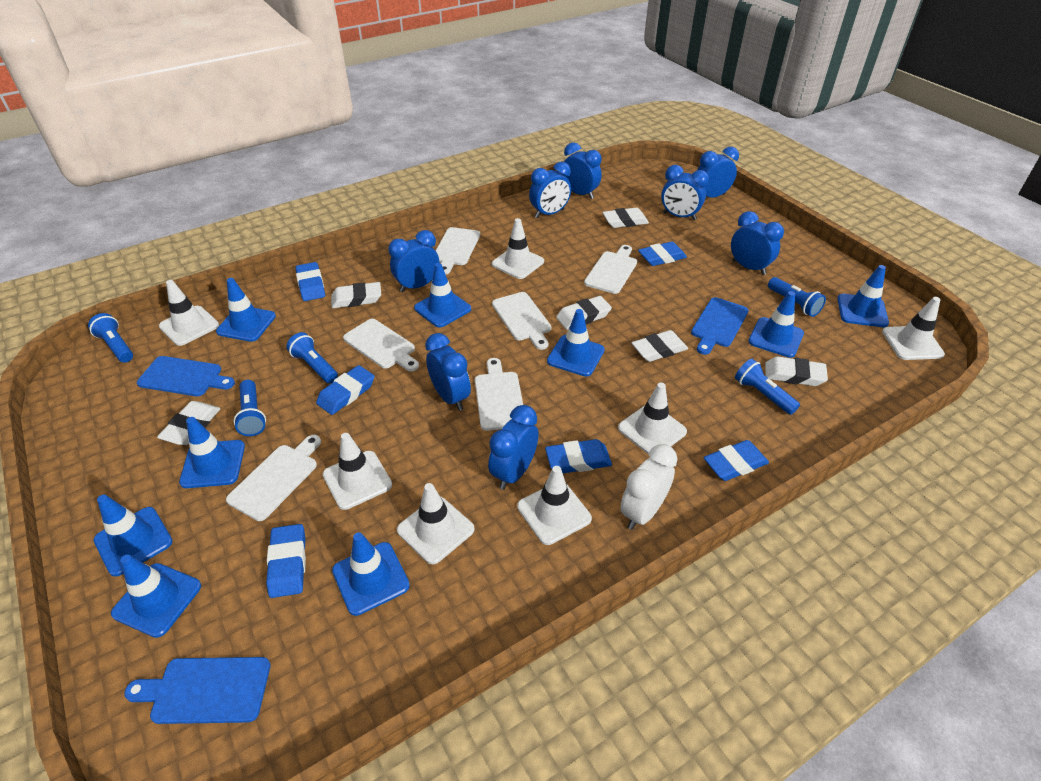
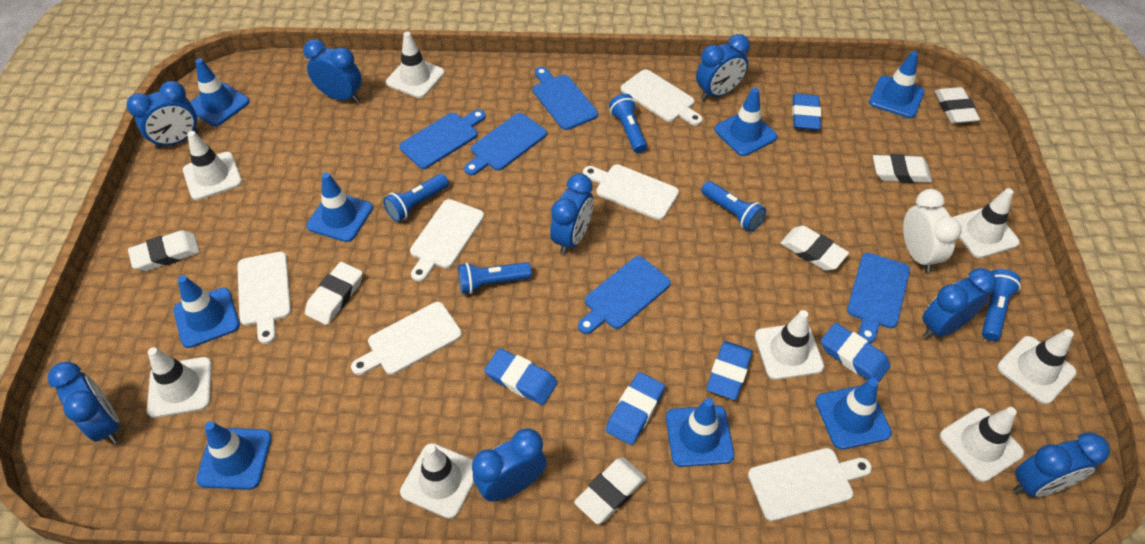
blue cutting board: [124,657,270,724] [137,356,235,396] [691,297,749,355] = 3 -> [399,110,486,169] [464,113,547,175] [533,67,598,130] [578,256,671,334] [847,253,910,344] = 5
blue eraser: [266,524,306,598] [296,262,325,301] [316,365,375,415] [545,439,612,473] [638,242,687,266] [704,440,769,481] = 6 -> [484,348,558,405] [606,372,665,445] [706,341,753,400] [792,93,822,130] [821,323,890,383] = 5
blue traffic cone: [94,495,172,576] [111,555,201,638] [179,417,245,488] [216,278,276,342] [332,533,410,616] [414,263,471,328] [547,309,605,376] [748,291,804,358] [837,265,889,327] = 9 -> [173,275,240,348] [190,58,250,126] [196,421,272,490] [306,172,373,242] [666,398,734,467] [714,88,777,156] [815,378,892,449] [869,51,925,118] = 8
white traffic cone: [159,280,219,346] [323,433,392,510] [397,483,475,564] [492,218,544,279] [517,466,592,545] [618,383,687,455] [882,297,945,360] = 7 -> [147,347,212,418] [183,131,242,200] [386,32,445,98] [400,443,474,519] [755,310,824,380] [940,407,1024,482] [953,188,1020,258] [997,329,1077,404] = 8

